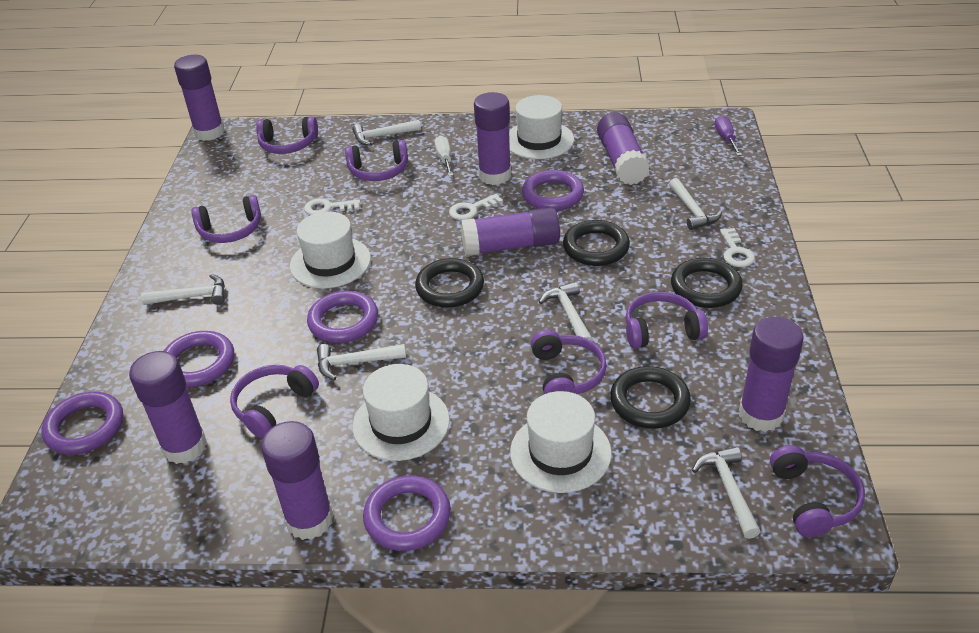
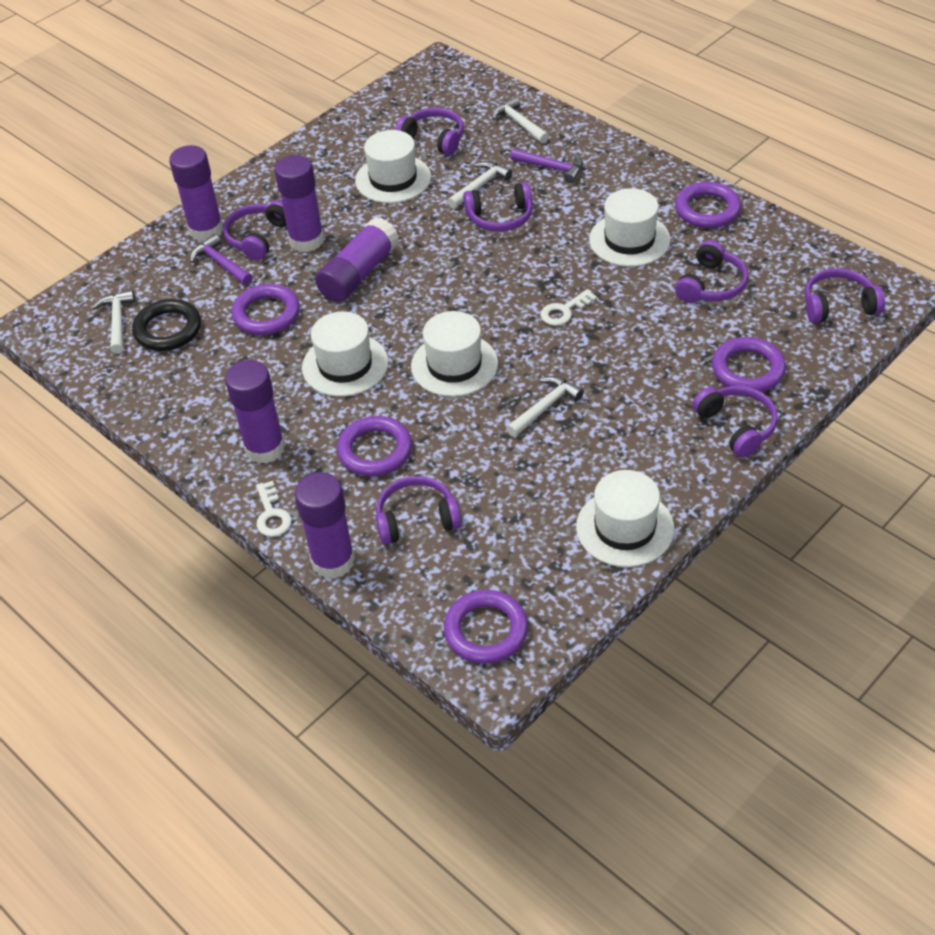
black ring: [415,258,484,308] [563,220,630,266] [610,366,691,429] [671,258,743,308] = 4 -> [132,299,201,351] = 1
purple glue stick: [129,351,207,464] [174,55,225,141] [261,421,334,540] [461,207,560,256] [474,92,511,185] [597,112,650,185] [739,317,804,432] = 7 -> [169,145,223,241] [225,360,285,464] [274,155,324,252] [294,472,355,579] [315,217,399,302] = 5
purple hammer: none = 0 -> [190,234,253,285] [510,148,583,183] = 2
purple screwdriver: [715,116,742,156] = 1 -> none = 0
white hammer: [141,274,225,305] [317,344,406,380] [352,120,421,145] [539,282,593,342] [669,178,722,230] [692,446,760,539] = 6 -> [92,290,135,354] [447,161,512,209] [492,97,549,143] [506,376,584,437] = 4
white hat: [290,211,371,288] [352,364,450,461] [509,95,574,159] [510,391,612,493] = 4 -> [302,312,389,397] [355,130,431,203] [411,311,498,397] [576,470,674,567] [589,188,671,267] = 5
white key: [304,198,360,215] [449,194,503,220] [720,228,755,267] = 3 -> [256,481,292,537] [540,289,597,326] = 2
white screwdriver: [435,136,453,176] = 1 -> none = 0

